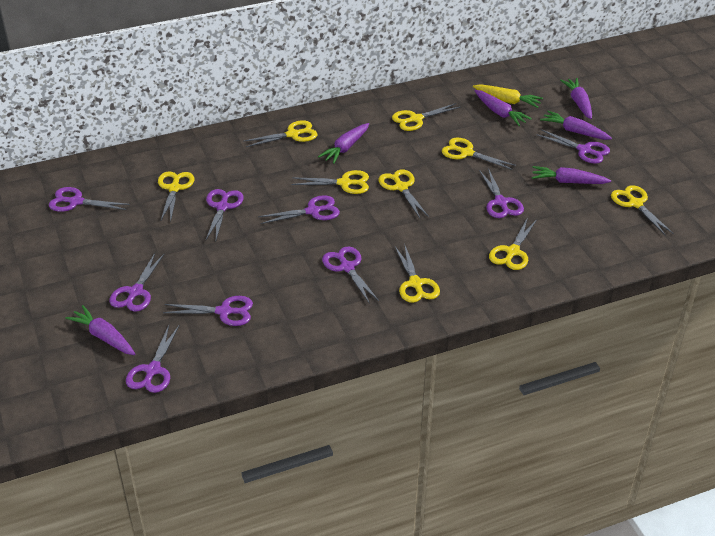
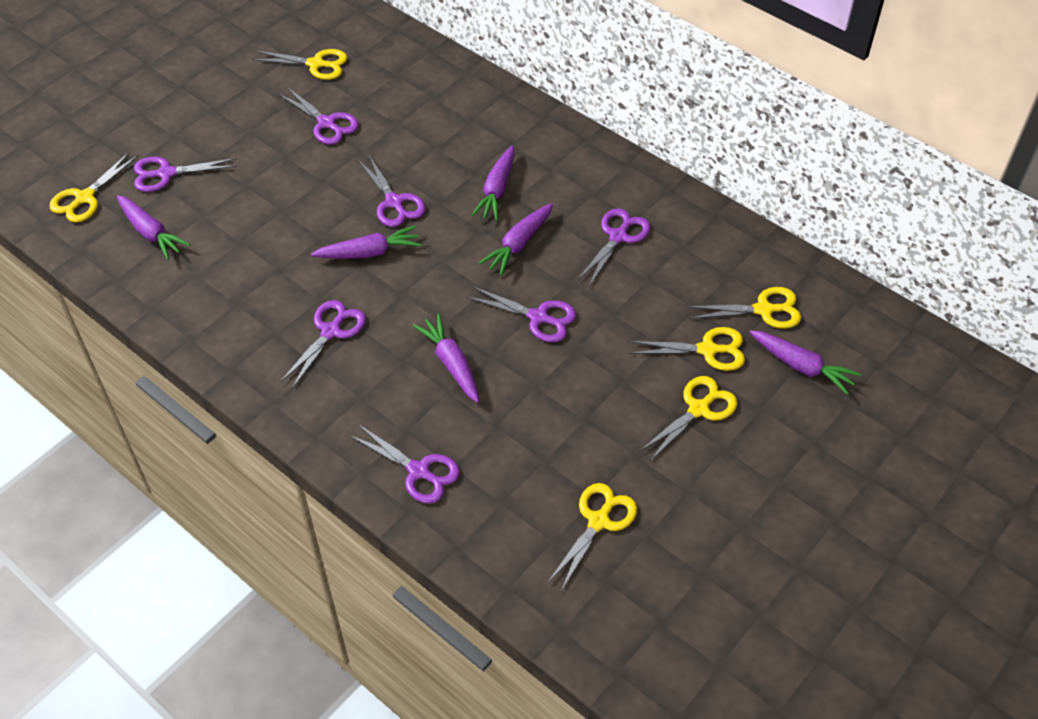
purple scissors: [49,187,130,212] [109,253,165,312] [126,325,180,393] [163,296,253,326] [206,189,244,240] [258,195,340,224] [322,247,379,304] [479,168,524,218] [537,129,610,164] = 9 -> [134,157,237,192] [278,87,359,145] [280,300,366,389] [349,424,460,504] [358,155,425,227] [467,286,576,342] [578,208,650,286] = 7
yellow carrot: [473,84,543,108] = 1 -> none = 0
yellow scissors: [158,171,194,221] [244,120,317,147] [291,170,369,194] [379,170,429,218] [392,103,460,131] [395,243,440,303] [442,138,516,170] [489,217,537,270] [611,185,674,236] = 9 -> [50,152,138,222] [252,49,347,80] [548,483,637,591] [630,327,745,371] [640,376,737,461] [687,287,801,329] = 6

